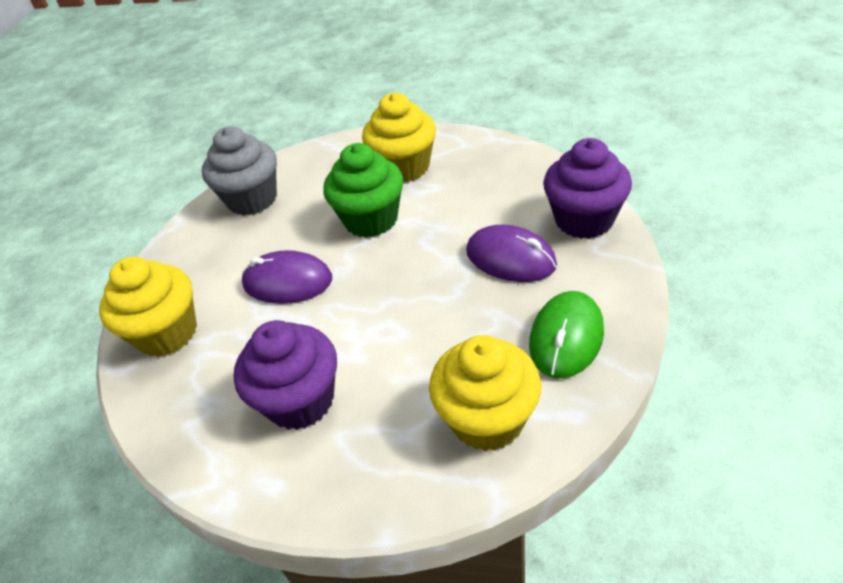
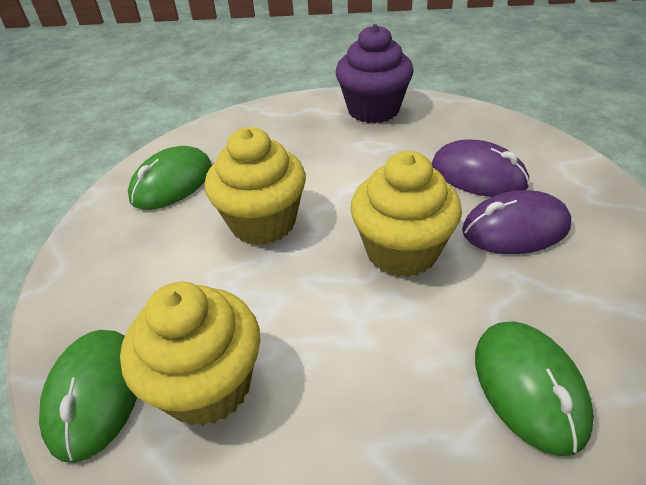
green cupcake: [324,143,403,238] = 1 -> none = 0
green mouse: [529,291,604,378] = 1 -> [39,330,137,463] [128,146,212,210] [475,321,594,456] = 3
grey cupcake: [202,126,277,215] = 1 -> none = 0
purple cupcake: [234,320,337,430] [543,138,632,239] = 2 -> [336,24,414,123] = 1

